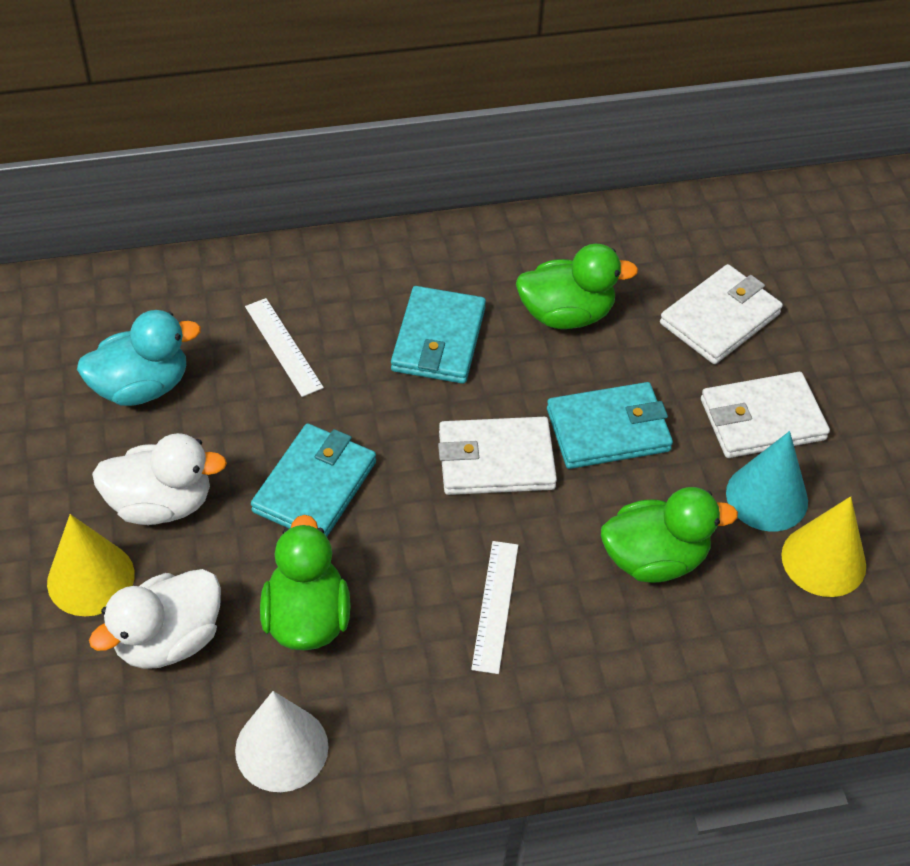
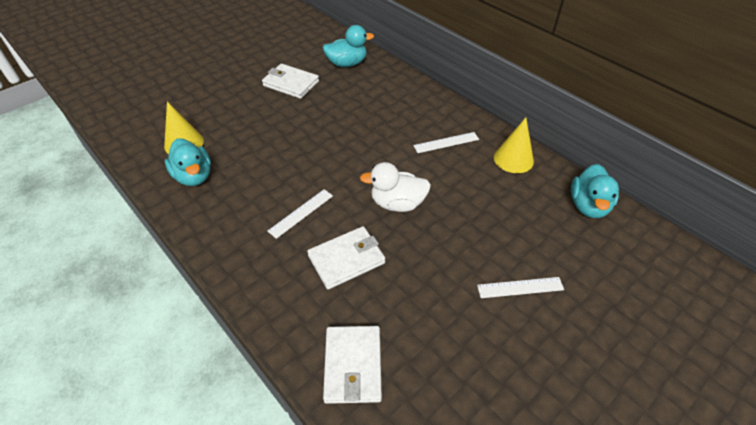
green duck: [260,515,351,650] [516,244,638,329] [601,487,738,583] = 3 -> none = 0
turquoise cone: [726,431,808,531] = 1 -> none = 0
turquoise duck: [77,310,201,406] = 1 -> [165,139,211,186] [323,25,374,67] [571,164,619,218] = 3
turquoise wallet: [251,424,376,536] [391,286,486,384] [547,382,673,469] = 3 -> none = 0
white cone: [235,691,328,792] = 1 -> none = 0
white duck: [89,569,221,669] [92,433,227,525] = 2 -> [360,162,431,212] = 1
white ruler: [245,298,324,397] [471,541,518,674] = 2 -> [268,189,333,239] [413,132,479,153] [477,277,564,298] = 3

